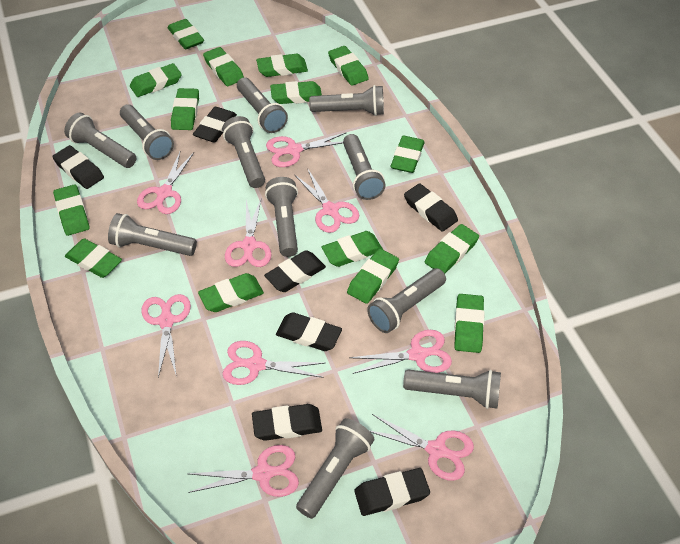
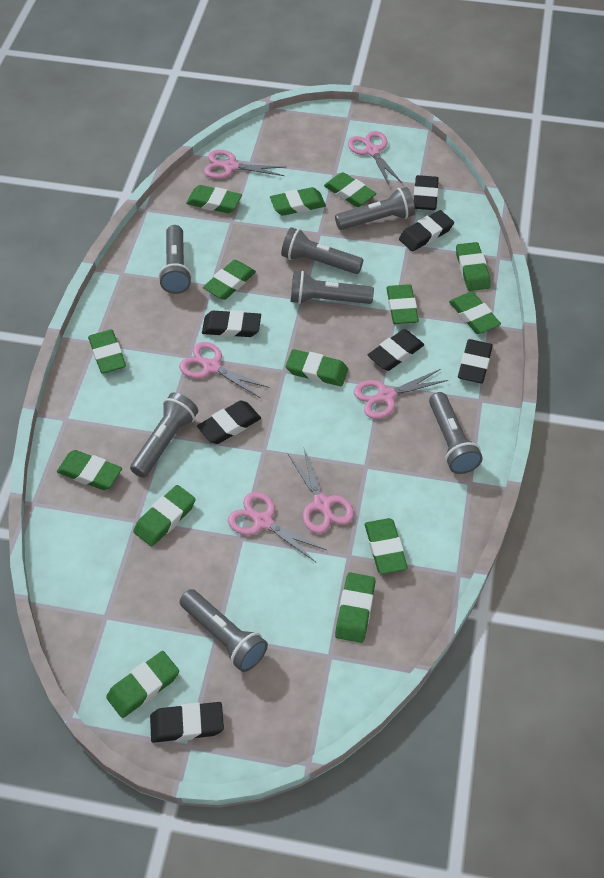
green eraser: [53,184,90,236] [65,238,122,278] [130,63,182,97] [167,19,204,49] [171,88,199,130] [198,273,264,312] [203,47,244,86] [256,54,308,77] [270,81,322,104] [322,231,383,267] [328,46,369,86] [347,249,399,304] [391,136,425,173] [425,224,479,274] [454,294,485,353] = 15 -> [57,450,122,490] [88,329,126,374] [106,651,179,718] [133,485,196,546] [186,185,242,213] [203,260,256,300] [270,187,326,216] [285,349,348,386] [324,172,377,207] [335,573,376,643] [365,518,408,574] [386,284,419,324] [449,292,501,334] [456,242,491,291] = 14
grey flashlight: [64,112,136,168] [108,213,197,256] [120,104,174,160] [222,116,265,188] [237,77,288,133] [265,177,298,257] [296,418,374,519] [309,85,384,116] [343,134,386,200] [367,268,446,333] [403,370,501,409] = 11 -> [130,392,198,478] [159,225,192,294] [180,589,268,672] [281,227,363,274] [290,271,374,304] [335,187,415,230] [429,392,483,474] = 7
pink scissors: [137,150,194,214] [141,294,191,378] [188,445,299,497] [223,341,324,385] [225,200,272,267] [266,133,346,167] [294,168,360,233] [349,330,452,374] [370,414,474,481] = 9 -> [179,342,270,398] [204,150,286,179] [228,492,326,562] [288,449,354,533] [348,131,403,185] [354,369,448,419] = 6

